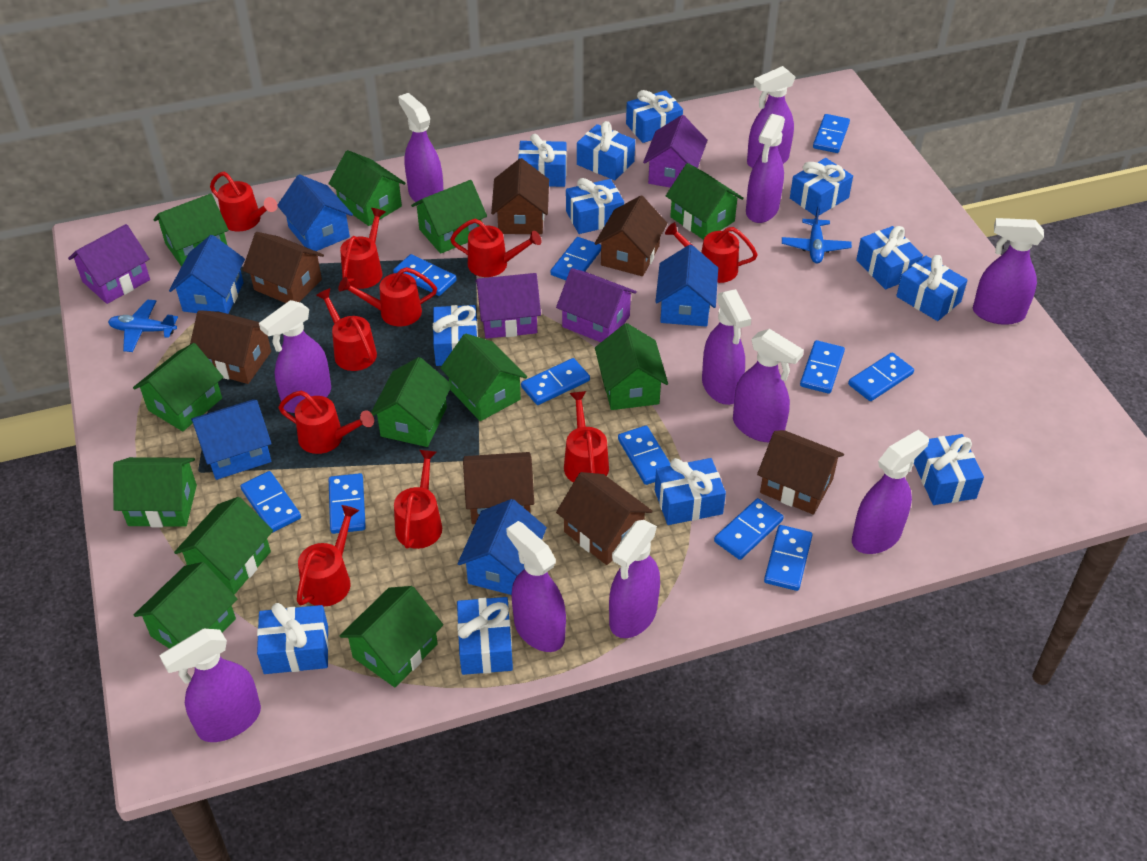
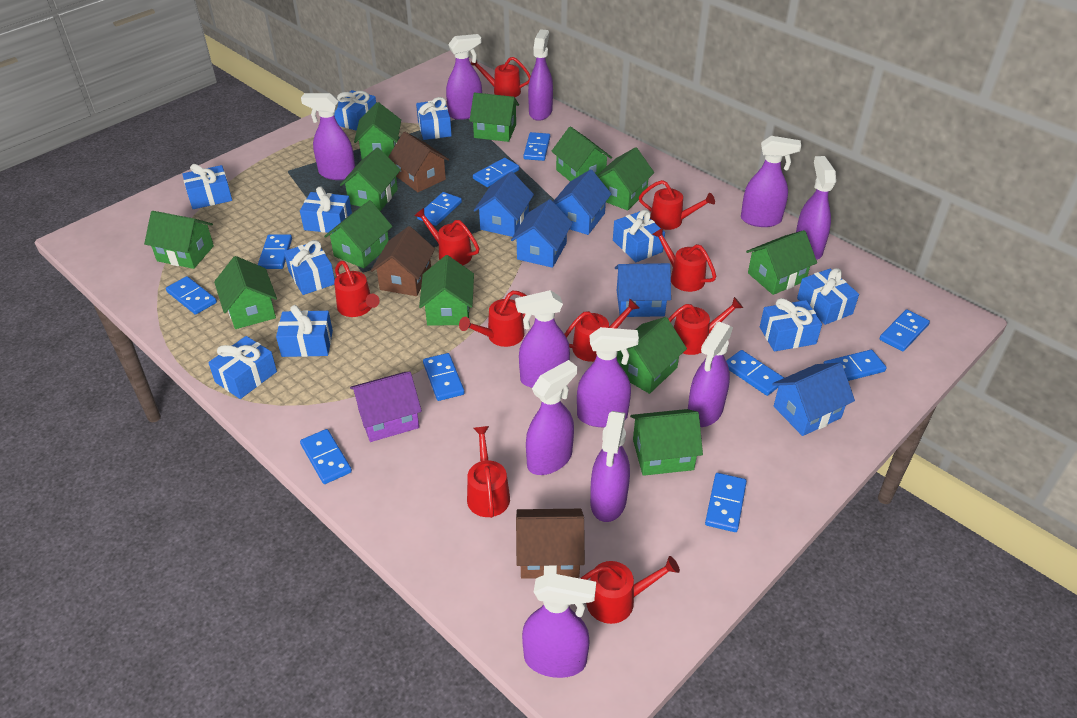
blue gift: [257,603,329,674] [433,305,478,366] [457,597,513,675] [518,134,567,187] [566,178,624,234] [577,121,635,180] [626,90,683,143] [655,458,726,525] [790,158,853,216] [856,226,923,289] [896,255,967,321] [914,434,984,505] = 12 -> [182,164,232,209] [208,336,277,399] [276,305,333,357] [284,240,335,295] [300,187,352,233] [334,90,376,131] [416,97,452,140] [613,210,665,262] [760,298,822,351] [797,268,859,325] = 10
blue plane: [108,300,178,352] [782,207,852,263] = 2 -> none = 0
brown house: [190,310,271,384] [242,232,324,303] [463,452,534,524] [491,158,549,234] [556,472,652,565] [594,195,667,276] [757,430,844,515] = 7 -> [371,226,435,296] [388,131,449,192] [516,509,585,579] = 3
purple house: [68,224,150,304] [475,273,541,339] [556,268,637,342] [643,115,707,188] = 4 -> [350,372,422,442] = 1

